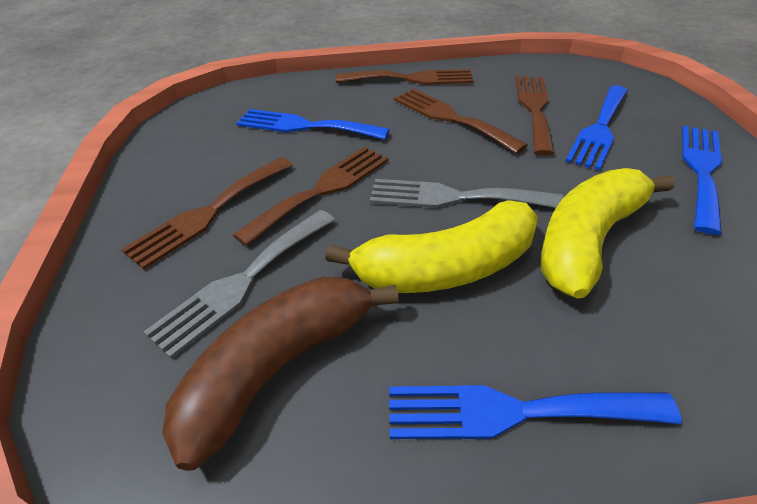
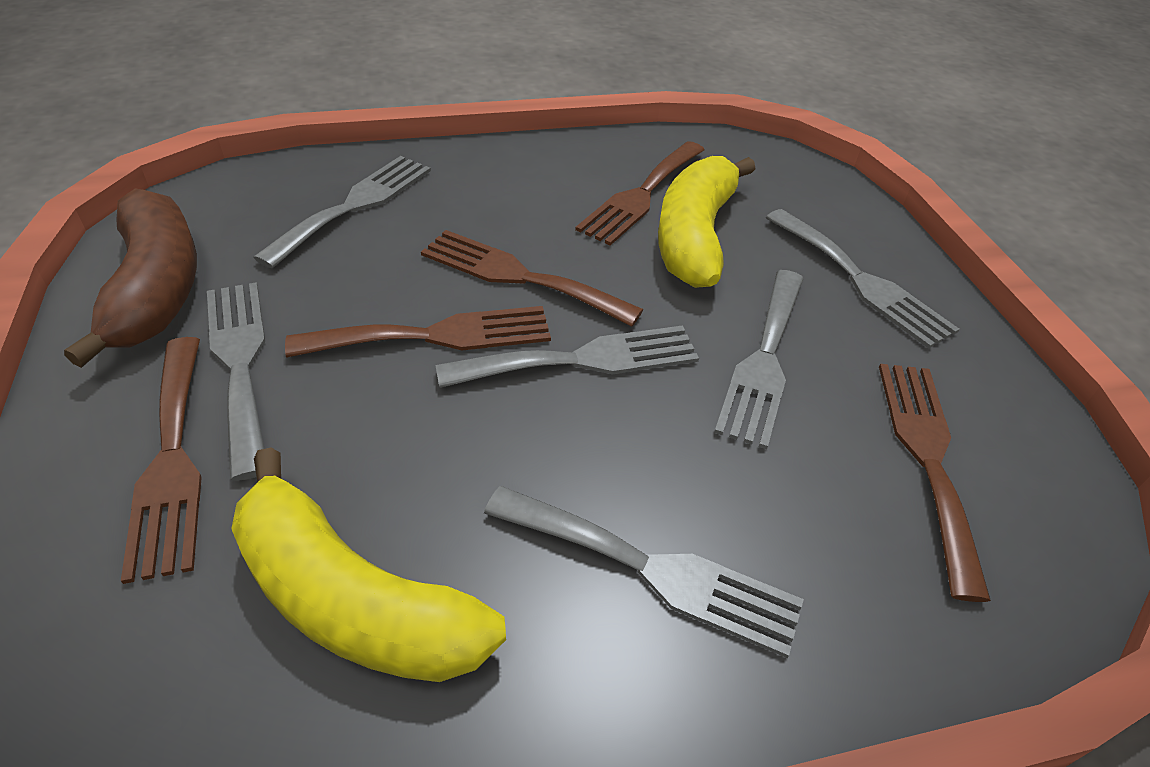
blue fork: [236,109,390,140] [389,385,682,439] [565,85,628,170] [682,126,722,235] = 4 -> none = 0
grey fork: [143,210,335,359] [370,179,564,208] = 2 -> [207,282,265,481] [253,156,431,269] [436,325,699,388] [484,486,804,658] [714,270,804,449] [766,209,959,349] = 6

